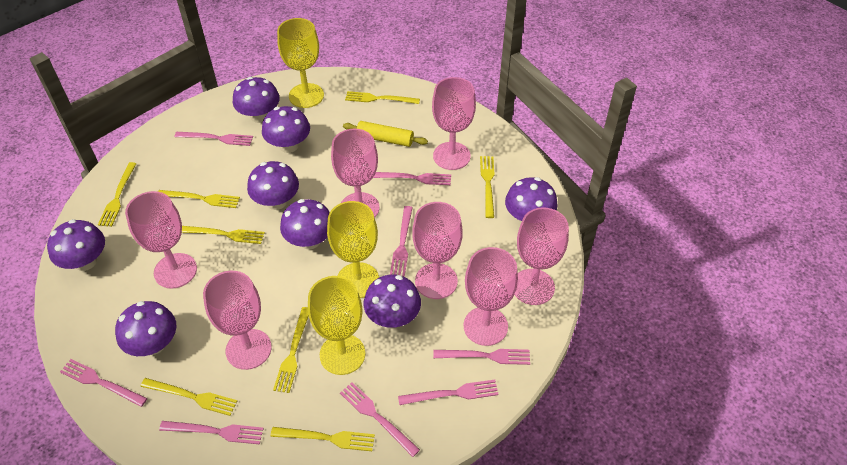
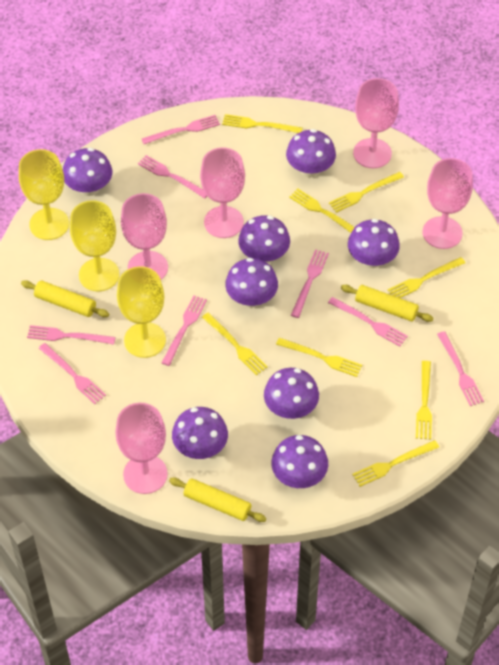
pink goblet: [125,191,197,289] [203,271,272,370] [331,129,380,218] [412,202,463,299] [432,77,476,170] [463,247,518,346] [514,207,569,305] = 7 -> [115,403,168,494] [121,193,168,280] [200,147,245,238] [353,78,399,168] [423,158,473,249] = 5
yellow rolling pin: [343,121,428,147] = 1 -> [21,280,109,317] [169,477,266,522] [341,285,434,322] = 3

